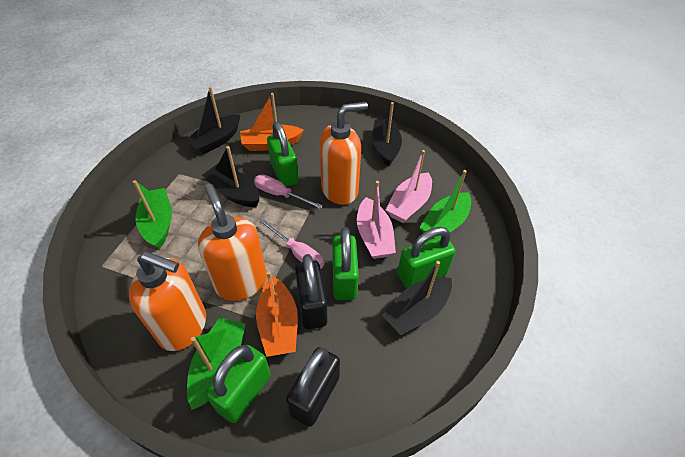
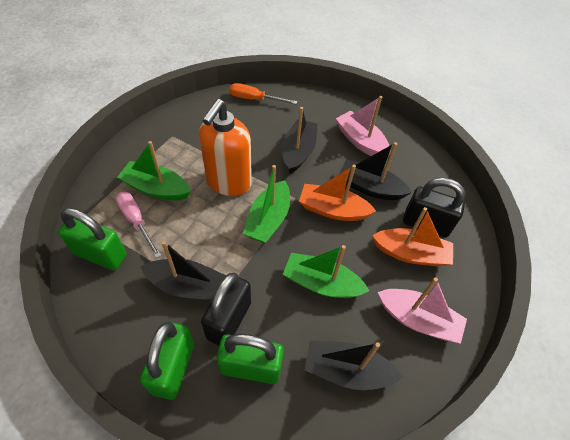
green padlock: [206,345,271,423] [267,122,299,187] [332,227,359,300] [397,227,456,288] = 4 -> [58,208,127,270] [140,321,194,400] [217,334,284,384] = 3
orange screwdriver: none = 0 -> [229,83,298,104] = 1
orange soap dispenser: [129,252,206,351] [198,184,267,301] [320,102,368,205] = 3 -> [199,99,252,196] = 1
pink screwdriver: [254,175,323,209] [260,219,324,269] = 2 -> [116,192,161,258] = 1

